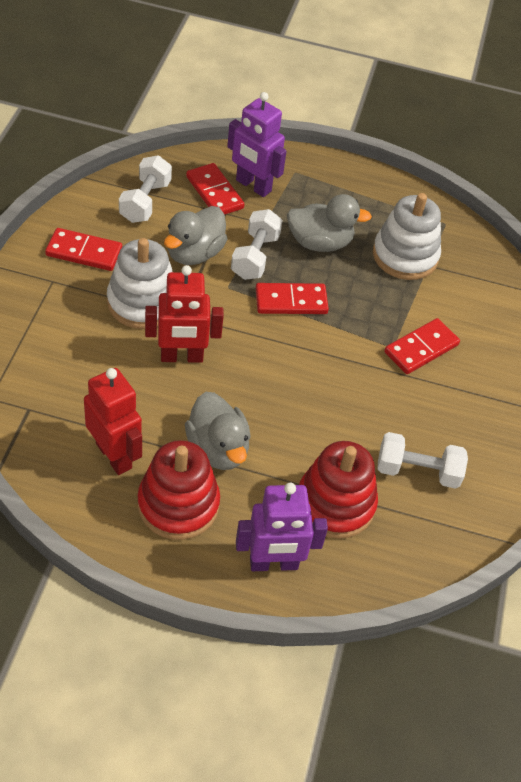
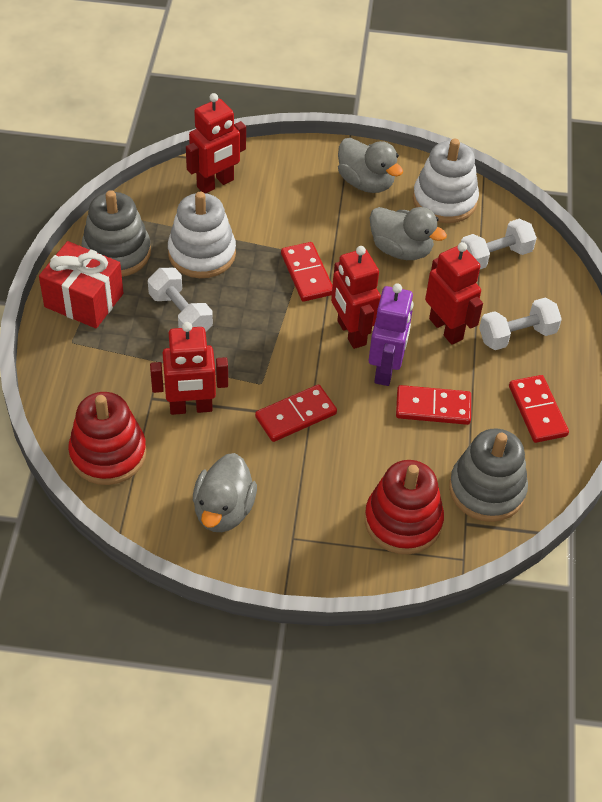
grey stacking toy: none = 0 -> [81,190,151,277] [449,429,528,522] = 2
purple robot: [227,92,287,197] [236,483,328,571] = 2 -> [369,283,413,386] = 1
red gift: none = 0 -> [39,241,123,328] = 1
red robot: [84,368,142,475] [145,265,224,363] = 2 -> [150,322,228,415] [186,93,246,193] [331,246,381,349] [425,242,483,345] = 4

